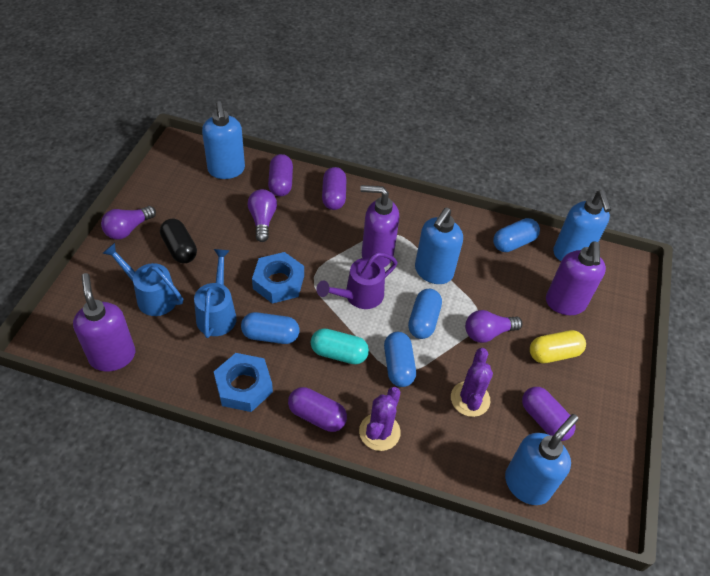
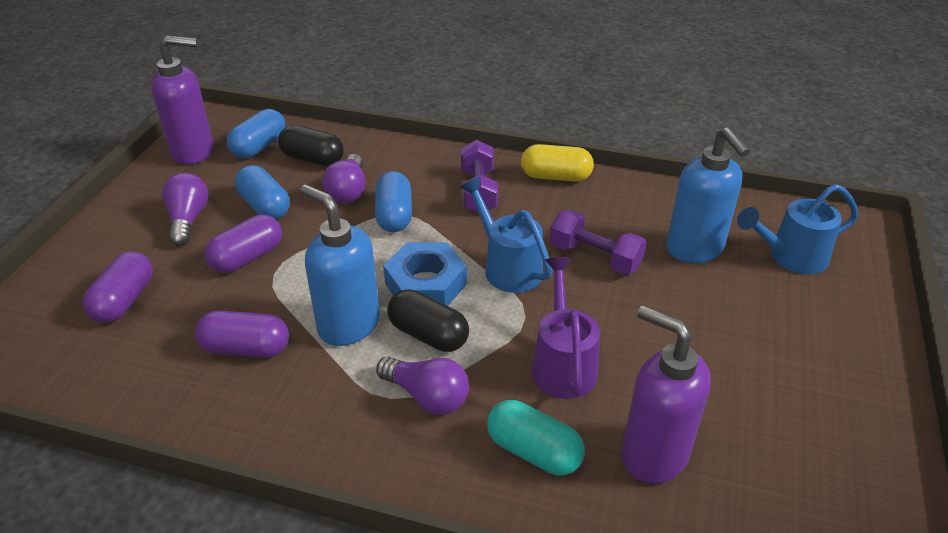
black capsule: [160,219,197,263] = 1 -> [278,125,344,167] [387,289,469,352] = 2
blue capsule: [241,312,299,344] [384,332,416,387] [408,289,442,339] [493,218,540,252] = 4 -> [227,109,286,158] [235,165,290,219] [375,171,412,232] = 3
blue nut: [214,353,273,412] [252,252,304,304] = 2 -> [383,242,467,306] = 1
blue soap dispenser: [202,101,245,179] [415,207,463,284] [505,414,579,505] [553,190,611,261] = 4 -> [300,185,380,346] [666,127,750,263] = 2
purple cactus: [359,387,401,451] [451,348,493,417] = 2 -> none = 0
purple capsule: [268,154,293,196] [288,387,347,432] [322,167,346,210] [522,387,576,441] = 4 -> [83,251,153,323] [195,311,289,358] [205,215,282,273] = 3
purple dumbbell: none = 0 -> [461,140,498,213] [550,210,646,275] = 2
purple soap dispenser: [73,273,135,372] [360,185,399,267] [546,241,606,315] = 3 -> [151,36,213,164] [622,305,711,484] = 2

